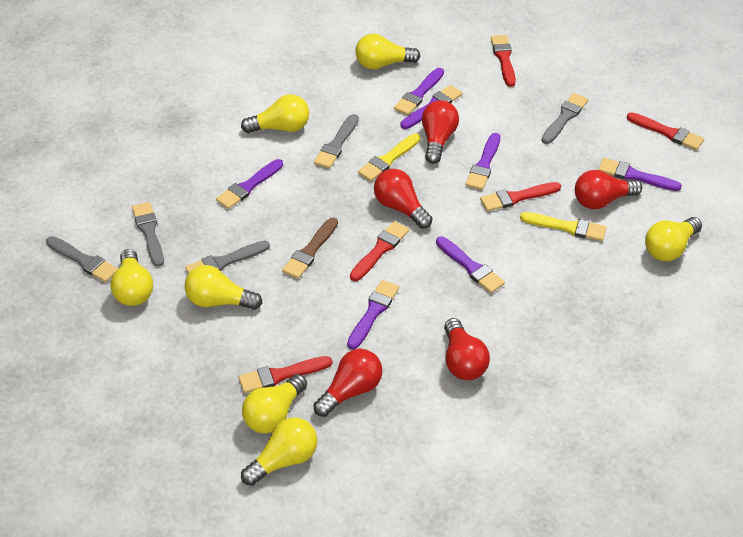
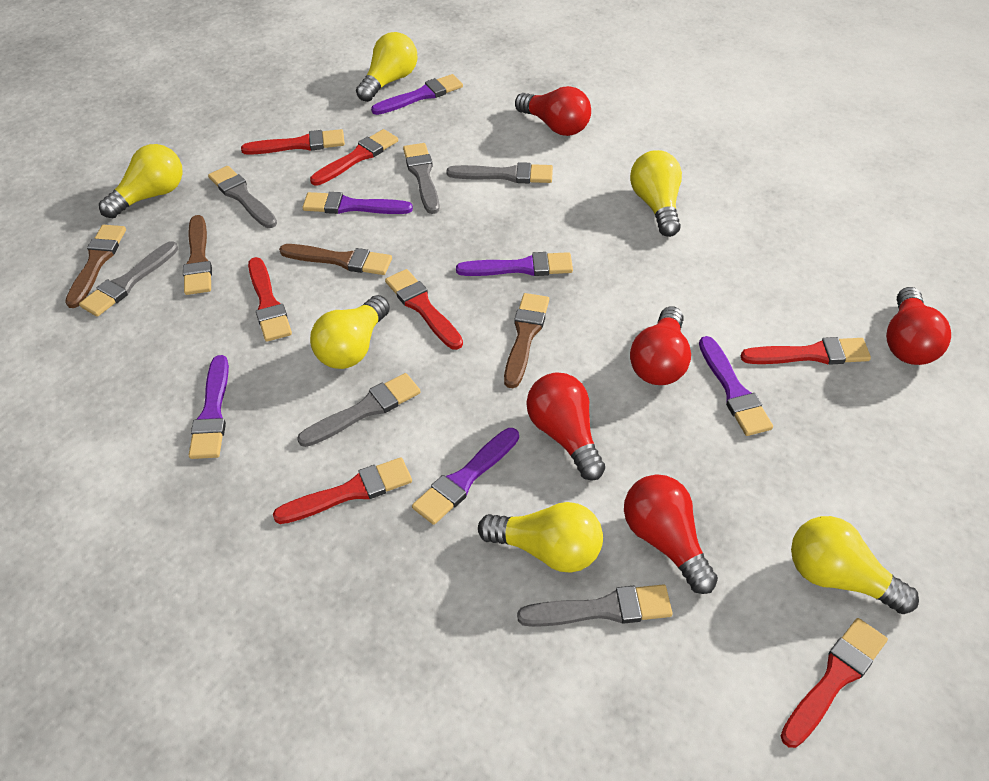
brown brush: [282,217,338,279] = 1 -> [65,225,126,308] [183,215,212,295] [279,244,392,275] [504,293,549,388] = 4
grey brush: [46,236,118,282] [132,202,164,267] [185,240,270,274] [314,114,359,169] [541,93,588,144] = 5 -> [79,241,178,317] [208,166,277,228] [297,373,421,447] [403,143,440,214] [446,162,553,183] [517,584,673,627] = 6
purple brush: [216,159,283,209] [347,280,399,350] [394,68,444,115] [401,85,462,129] [436,236,505,293] [466,133,500,190] [598,158,682,191] = 7 -> [189,355,229,459] [303,192,413,214] [371,74,463,115] [412,428,519,525] [456,252,573,276] [699,336,773,436] = 6
red brush: [239,356,332,393] [350,221,409,281] [480,182,561,211] [491,35,516,87] [627,112,704,150] = 5 -> [241,129,345,155] [248,257,292,342] [273,457,412,524] [310,129,398,186] [385,269,463,350] [741,337,871,365] [781,618,888,748] = 7
yellow brush: [358,134,420,181] [520,212,607,241] = 2 -> none = 0
yellow light bulb: [110,249,153,306] [184,265,262,310] [241,94,309,133] [241,417,317,486] [242,374,307,433] [355,34,420,70] [645,217,702,261] = 7 -> [99,144,183,218] [310,295,390,369] [356,32,417,102] [478,502,603,572] [630,150,682,237] [791,516,919,614] = 6

